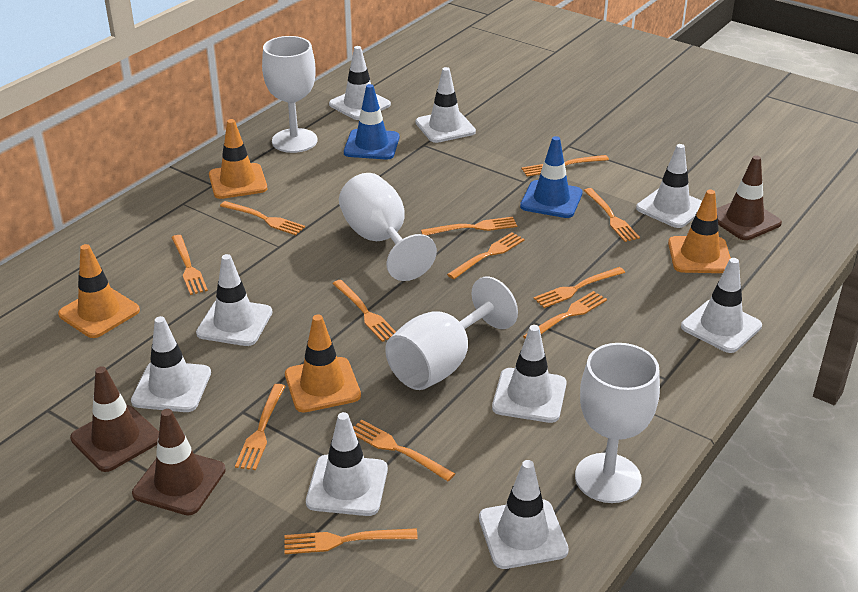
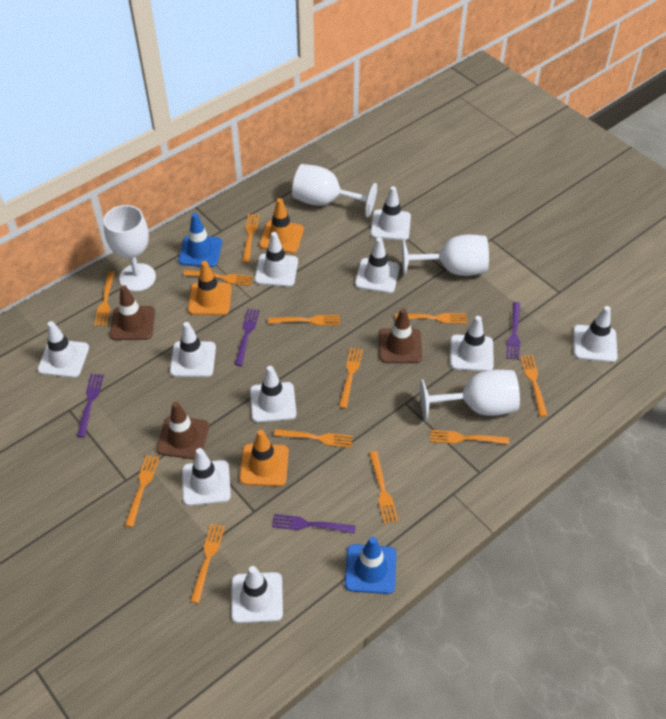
orange traffic cone: [58,244,140,338] [209,119,267,199] [285,315,361,413] [668,190,731,273] = 4 -> [188,261,232,315] [239,430,289,486] [259,198,304,253] = 3
purple fork: none = 0 -> [77,374,104,438] [235,308,260,366] [272,514,356,533] [506,302,520,360] = 4
white traffic cone: [131,316,211,412] [196,254,272,346] [306,412,388,516] [329,46,391,120] [416,67,476,143] [479,460,569,569] [492,325,567,423] [636,144,702,228] [681,258,762,353] = 9 -> [38,321,89,378] [170,322,216,377] [182,448,231,506] [231,566,283,623] [250,366,296,423] [255,232,298,287] [355,237,400,293] [371,186,411,240] [450,316,494,372] [573,306,618,362] = 10

